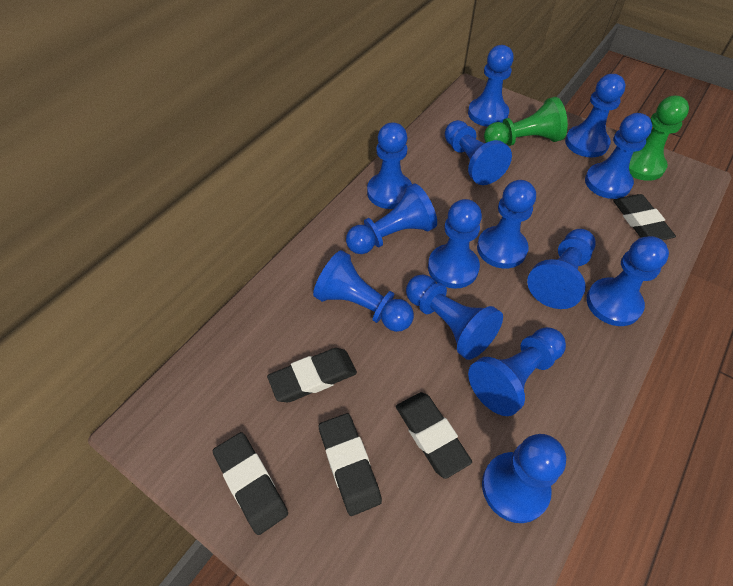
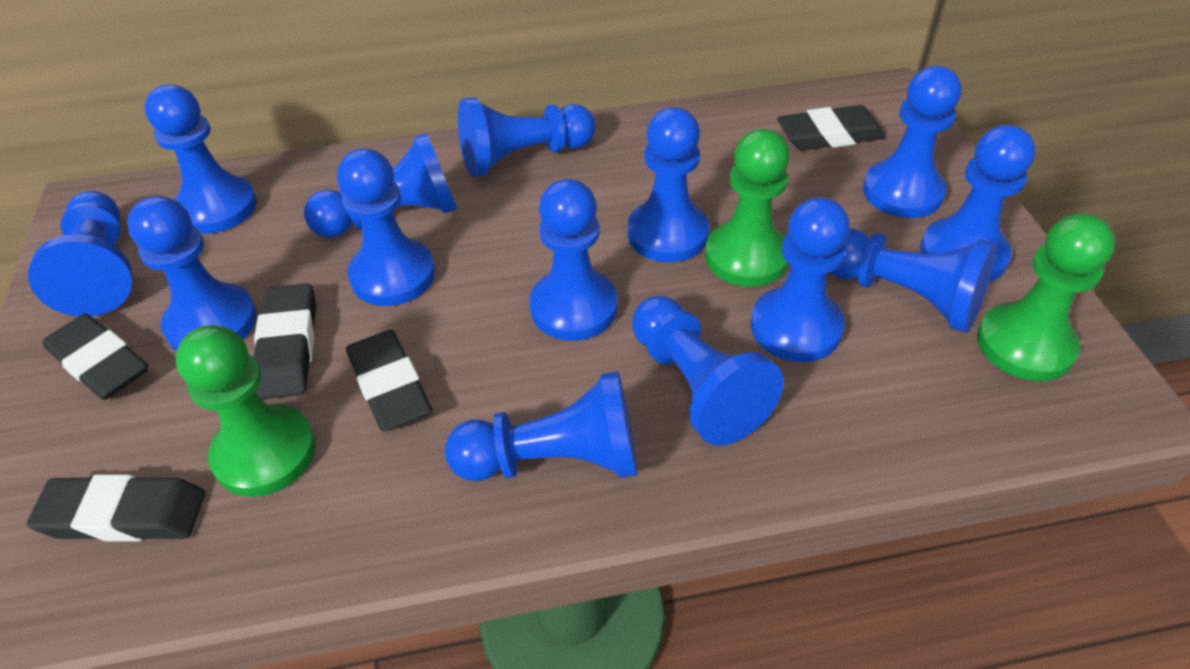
green pawn: [484,97,568,146] [629,96,689,181] = 2 -> [176,325,316,497] [705,129,790,287] [977,213,1115,381] = 3

